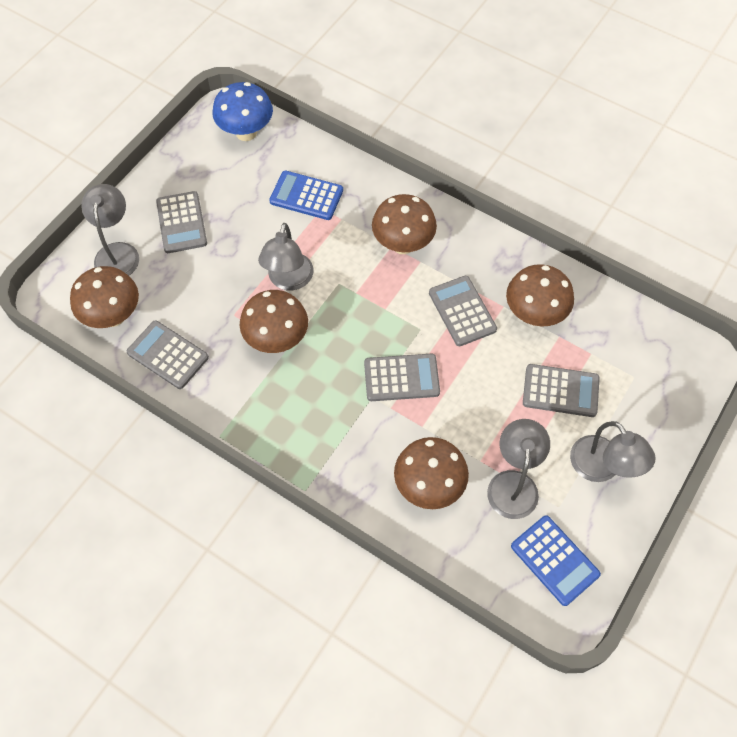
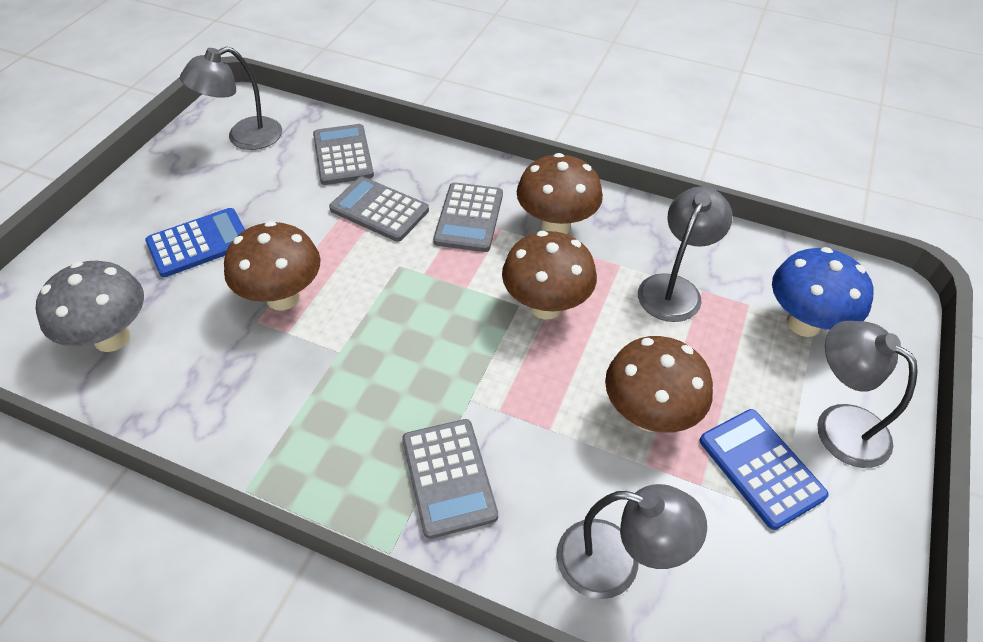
brown mushroom: [70,266,139,328] [240,290,308,353] [372,194,437,254] [394,437,469,509] [506,264,574,327] = 5 -> [224,221,321,311] [502,231,597,319] [517,153,603,234] [605,336,713,433] = 4
grey calculator: [127,320,209,389] [156,191,207,253] [364,353,440,401] [429,276,497,346] [523,364,600,417] = 5 -> [313,124,374,185] [329,176,429,242] [402,419,498,539] [433,182,503,252] = 4
grey mushroom: none = 0 -> [36,261,144,352] = 1

